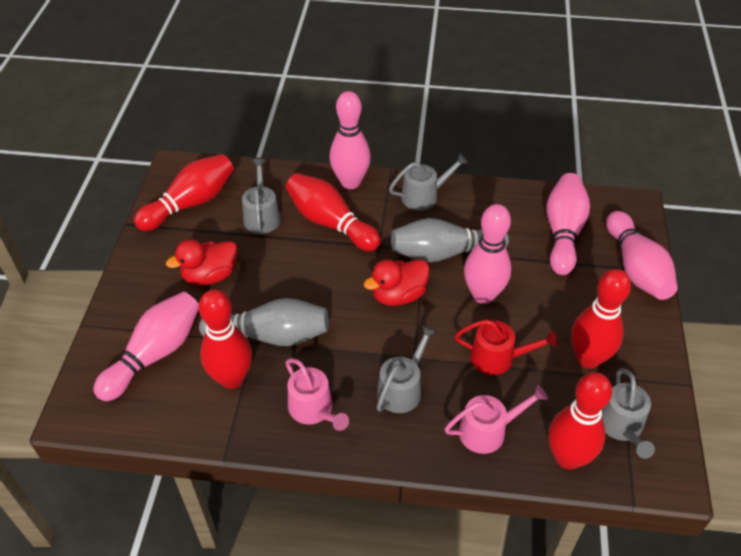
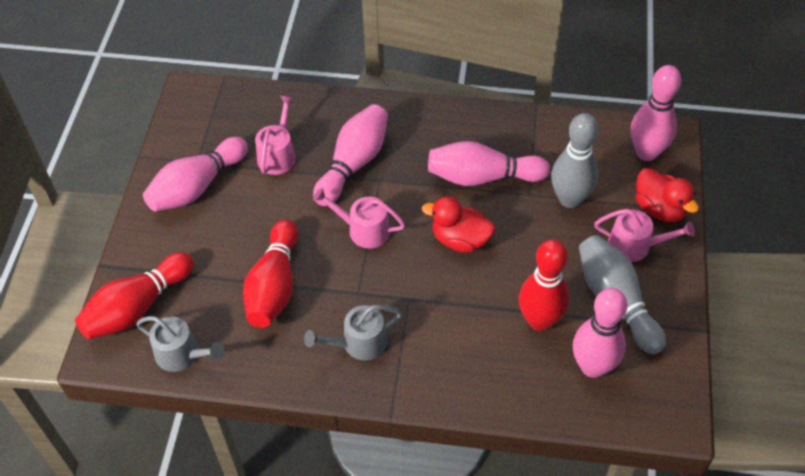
grey watering can: [242,159,281,234] [377,325,437,413] [389,153,468,211] [602,368,655,459] = 4 -> [136,316,225,372] [304,305,402,361] = 2
pink watering can: [285,358,349,431] [445,385,548,454] = 2 -> [255,96,296,175] [313,188,405,248] [594,209,695,262] = 3
red bowling pin: [134,154,234,231] [199,289,252,389] [286,173,381,251] [548,372,612,470] [571,269,631,369] = 5 -> [75,252,194,339] [243,219,298,328] [519,239,570,331] = 3
red watering can: [455,320,558,375] = 1 -> none = 0

